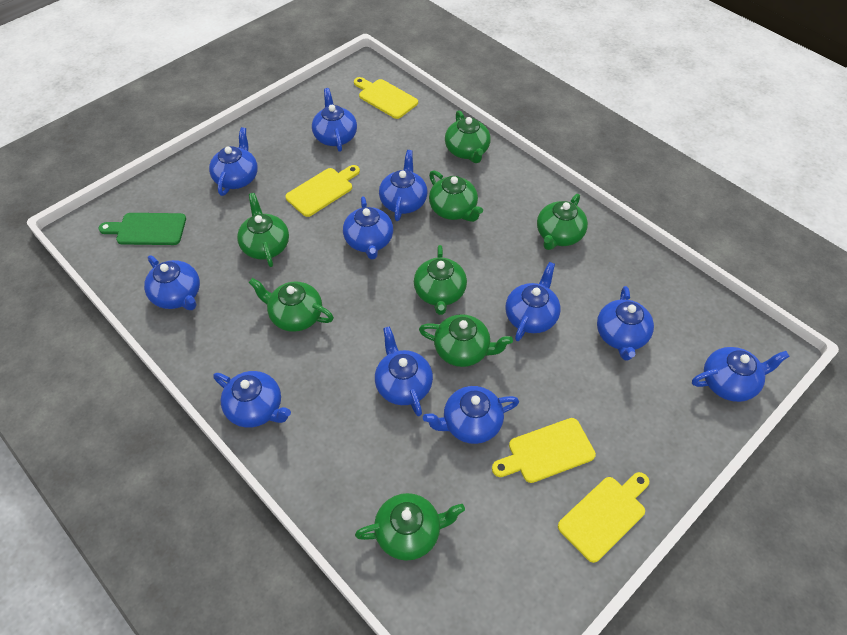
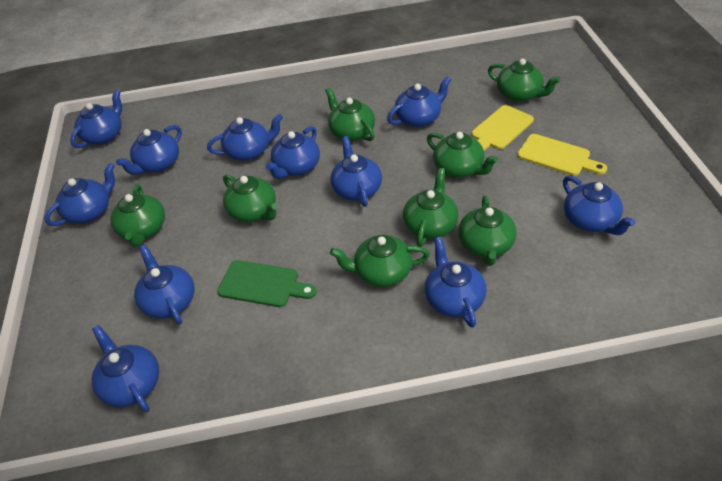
yellow cutting board: [285,165,360,217] [354,77,418,119] [492,418,596,483] [558,472,649,563] = 4 -> [471,105,534,151] [517,134,607,176] = 2

